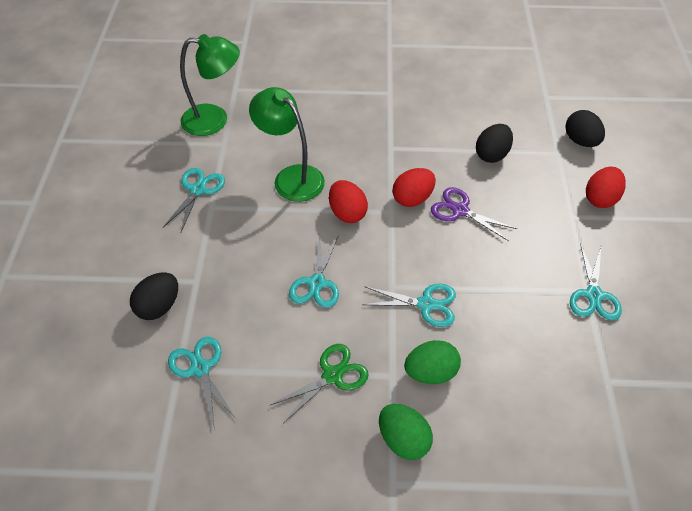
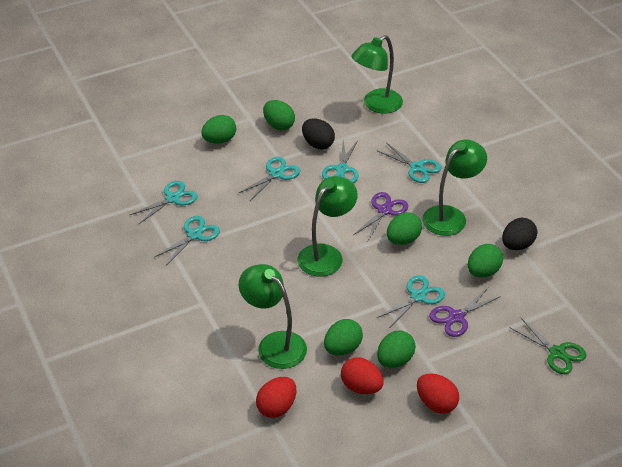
black egg: [130,272,178,320] [476,124,513,163] [565,110,605,147] = 3 -> [302,118,335,149] [502,218,537,250] = 2
green egg: [379,404,433,460] [404,340,461,384] = 2 -> [201,115,236,144] [263,100,295,131] [324,319,363,355] [377,330,416,368] [387,212,422,245] [468,244,503,278] = 6
green lamp: [180,34,240,136] [249,87,325,202] = 2 -> [239,264,307,369] [297,176,358,277] [352,35,403,114] [422,140,487,236] = 4
purple scissors: [431,187,517,241] = 1 -> [354,192,408,241] [429,288,501,337] = 2
turquoise scissors: [163,168,225,232] [168,337,237,427] [289,234,339,308] [362,284,456,327] [570,244,622,320] = 5 -> [130,181,198,224] [155,216,220,265] [239,157,300,201] [322,140,359,183] [377,275,445,327] [378,143,442,183] = 6

